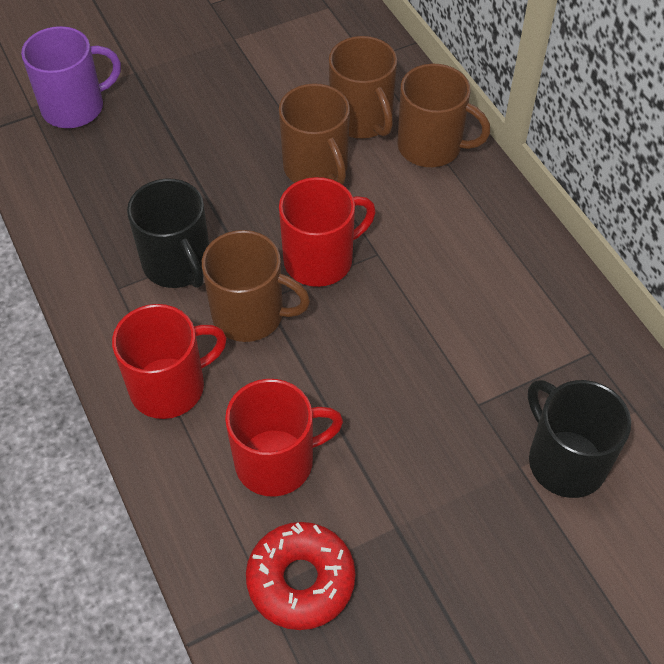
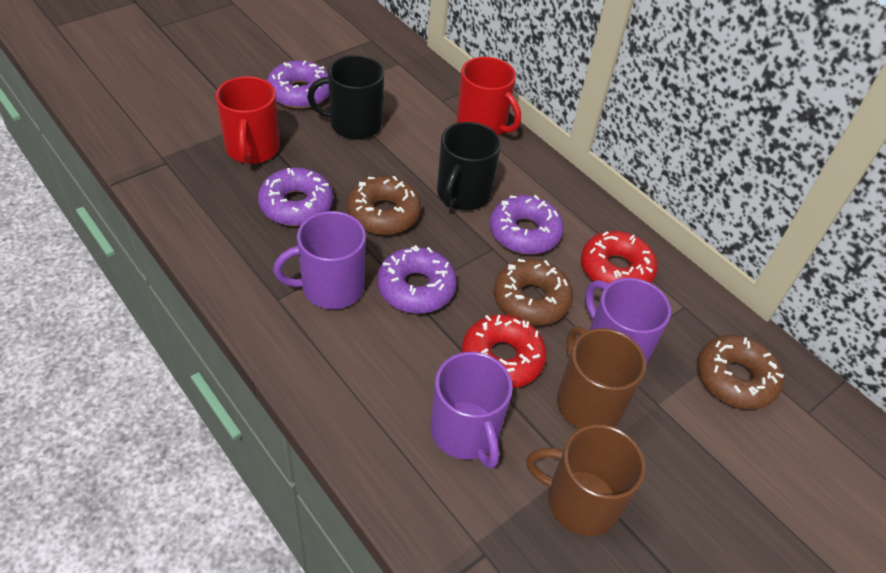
brown donut: none = 0 -> [347,176,421,235] [494,259,573,326] [698,335,784,410] = 3
brown mug: [202,230,310,342] [279,83,350,185] [329,36,397,139] [398,64,490,167] = 4 -> [526,424,645,536] [557,326,646,429] = 2
purple donut: none = 0 -> [258,168,333,226] [267,60,329,108] [377,245,457,314] [490,195,564,254] = 4
purple mug: [21,26,121,128] = 1 -> [273,211,366,309] [431,352,513,469] [585,278,671,365] = 3
red donut: [246,522,356,630] = 1 -> [462,314,546,388] [581,231,658,283] = 2
red mug: [112,304,227,419] [225,379,343,497] [279,177,376,287] = 3 -> [216,76,280,164] [457,57,521,136] = 2

